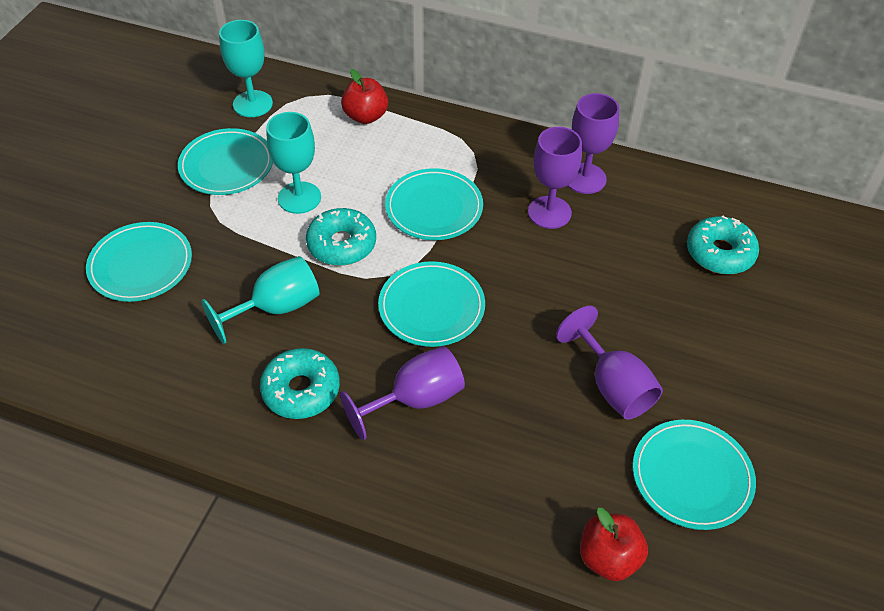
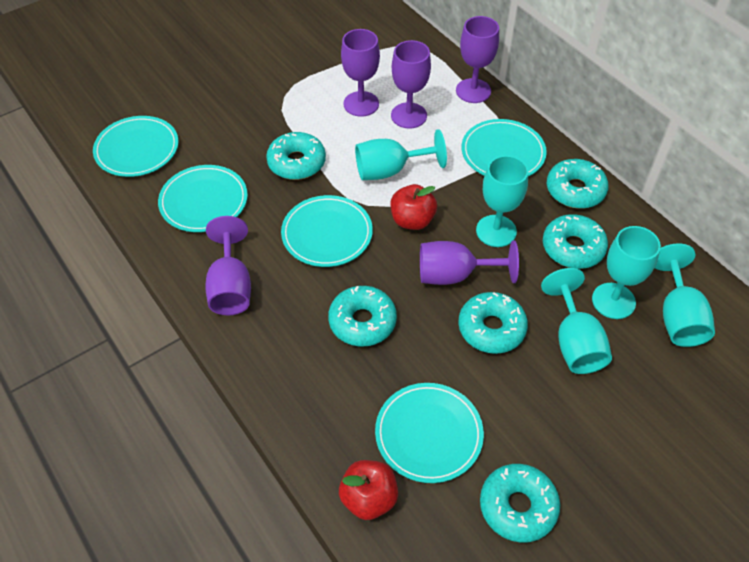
purple goblet: [340,346,465,440] [528,127,582,229] [556,306,663,420] [568,93,619,194] = 4 -> [205,216,251,315] [341,29,380,117] [391,40,431,128] [420,240,519,285] [456,16,499,103] = 5
turquoise donut: [260,348,340,419] [306,208,376,266] [687,216,759,275] = 3 -> [266,132,326,180] [328,286,397,346] [458,292,528,354] [480,464,560,543] [543,214,608,269] [547,159,609,209] = 6
turquoise goblet: [201,256,319,344] [219,20,273,117] [267,112,321,214] = 3 -> [355,129,447,180] [476,155,528,247] [541,268,612,374] [592,226,661,319] [655,243,715,347] = 5

